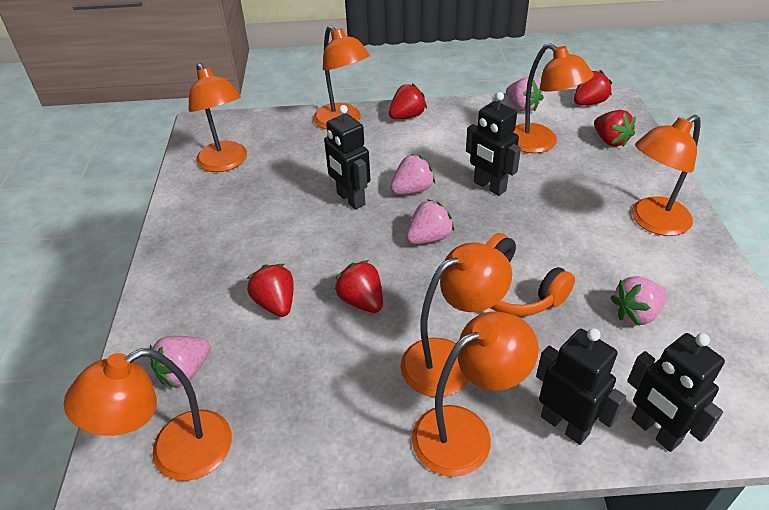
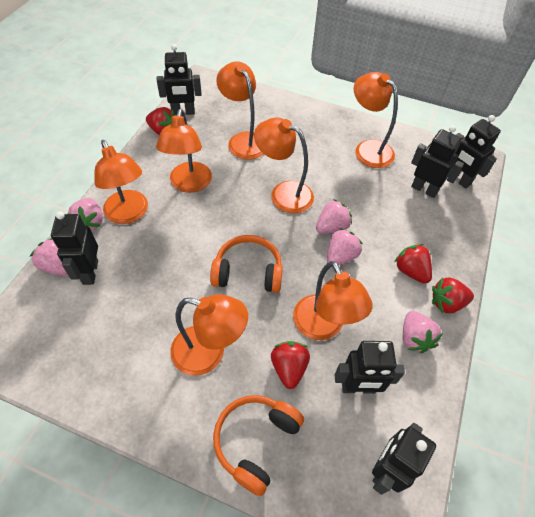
black robot: [324,105,370,210] [466,92,521,196] [536,328,626,445] [627,333,725,452] = 4 -> [51,211,98,285] [157,44,201,115] [335,341,405,394] [372,423,436,495] [411,125,464,198] [449,115,501,189] = 6
orange headphones: [486,233,575,316] = 1 -> [210,235,283,293] [213,395,304,496] = 2
red strawberry: [247,264,294,317] [334,260,383,313] [389,83,427,119] [574,70,612,105] [594,110,636,147] = 5 -> [146,107,175,135] [271,341,310,389] [394,244,432,284] [432,277,474,313] = 4

